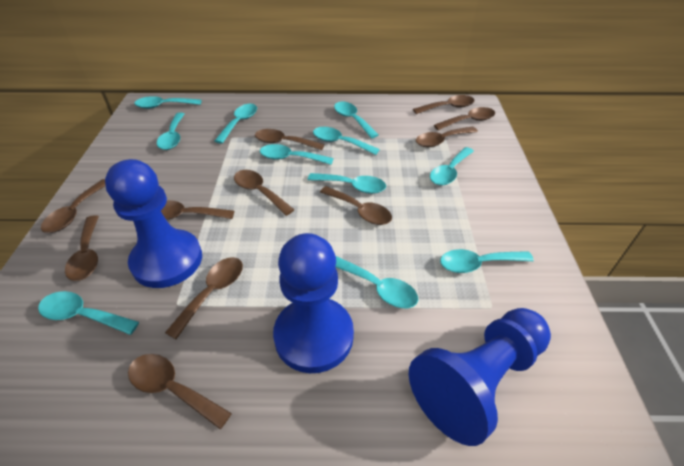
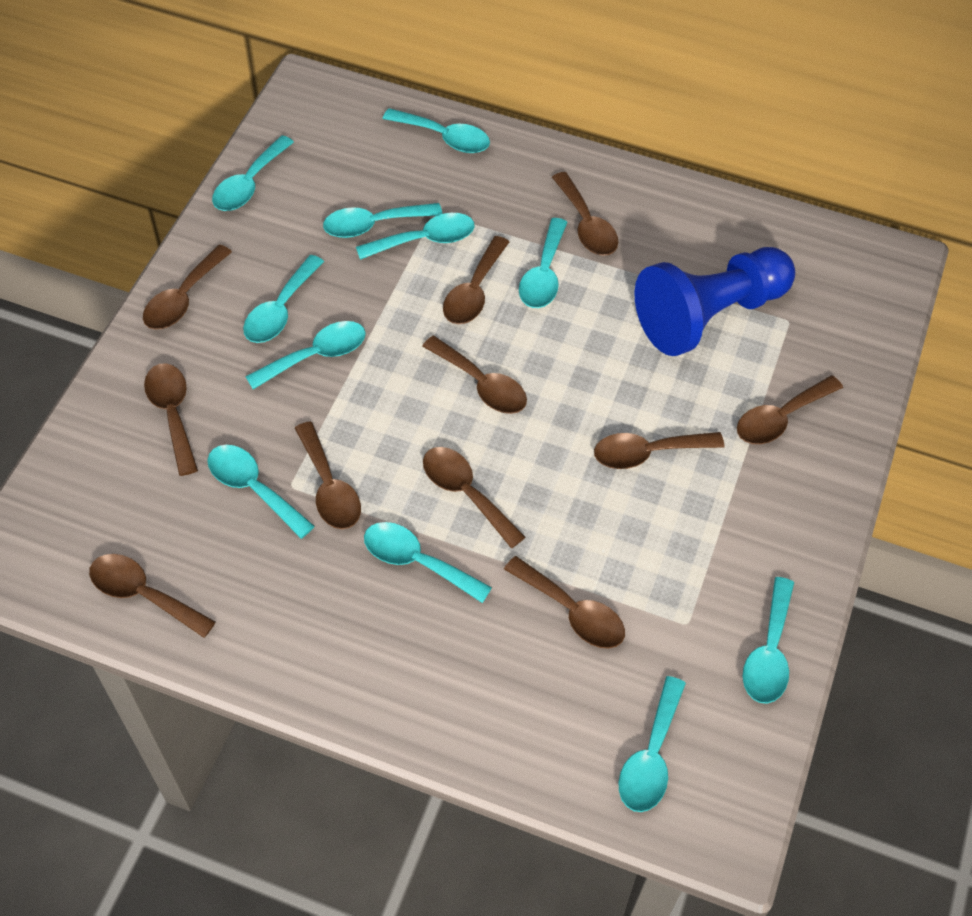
blue pawn: [105,159,202,288] [273,233,354,373] [409,308,551,446] = 3 -> [634,247,795,356] = 1

